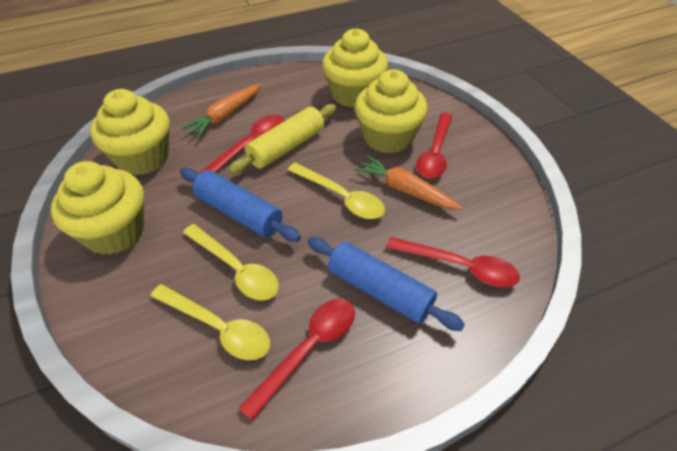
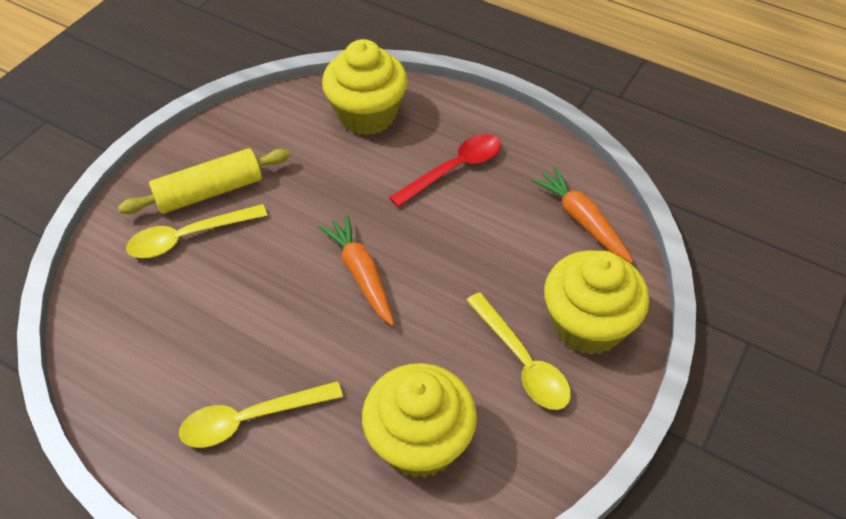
blue rolling pin: [180,168,301,242] [307,237,465,331] = 2 -> none = 0
red spoon: [200,115,285,173] [239,299,355,421] [386,237,520,287] [416,113,452,179] = 4 -> [389,134,501,207] = 1
yellow cupcake: [51,161,144,255] [90,89,170,175] [322,29,388,108] [355,69,428,154] = 4 -> [322,39,408,136] [362,363,477,478] [544,250,649,355] = 3

